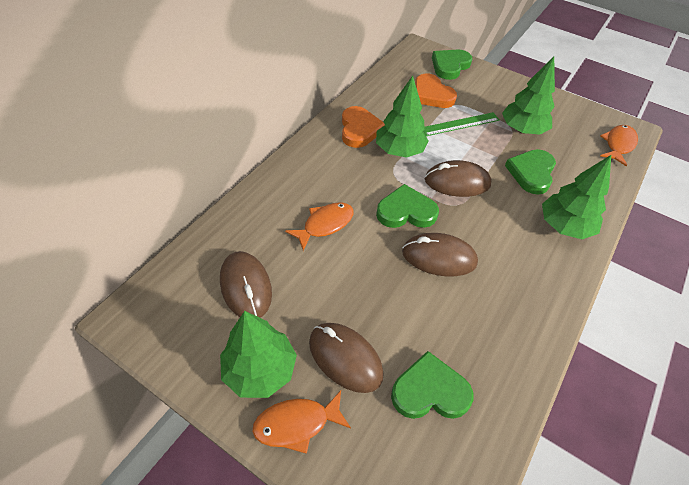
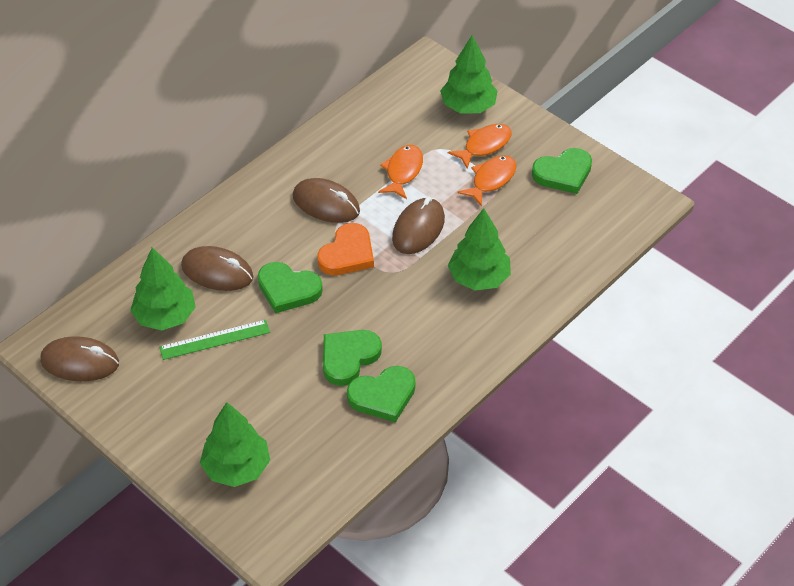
orange heart: [342,106,385,148] [415,74,457,108] = 2 -> [317,223,374,275] = 1

